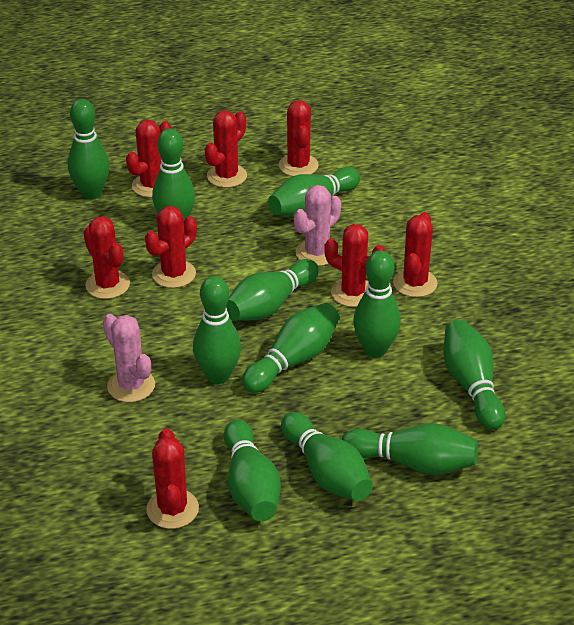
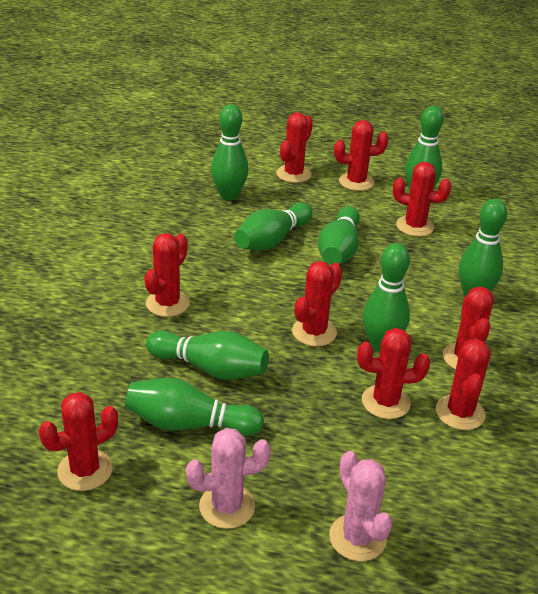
green bowling pin: [68,99,110,199] [152,128,195,220] [193,276,241,384] [224,420,281,521] [226,259,319,321] [242,303,339,393] [268,167,360,217] [281,412,373,501] [342,424,478,475] [353,250,401,358] [443,319,505,430] = 11 -> [125,378,264,436] [146,331,269,380] [211,104,249,201] [234,203,313,250] [318,206,360,265] [363,243,410,352] [405,106,444,192] [459,198,507,297] = 8
red cactus: [84,216,130,299] [126,120,172,197] [145,206,197,288] [146,428,199,529] [205,110,247,188] [279,100,319,176] [324,224,386,307] [393,212,437,297] = 8 -> [39,392,118,491] [144,233,190,317] [276,112,313,183] [292,261,342,347] [334,120,389,191] [357,328,430,419] [393,162,452,237] [436,339,491,430] [443,286,494,370] = 9

